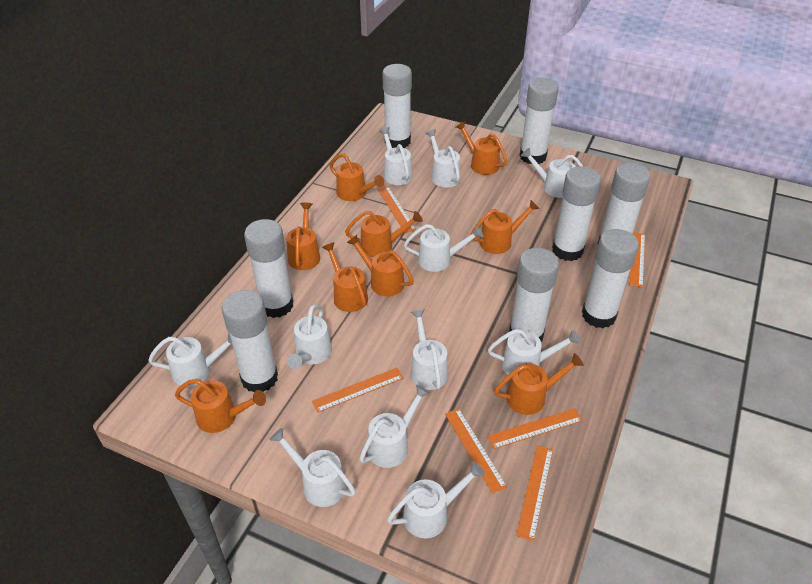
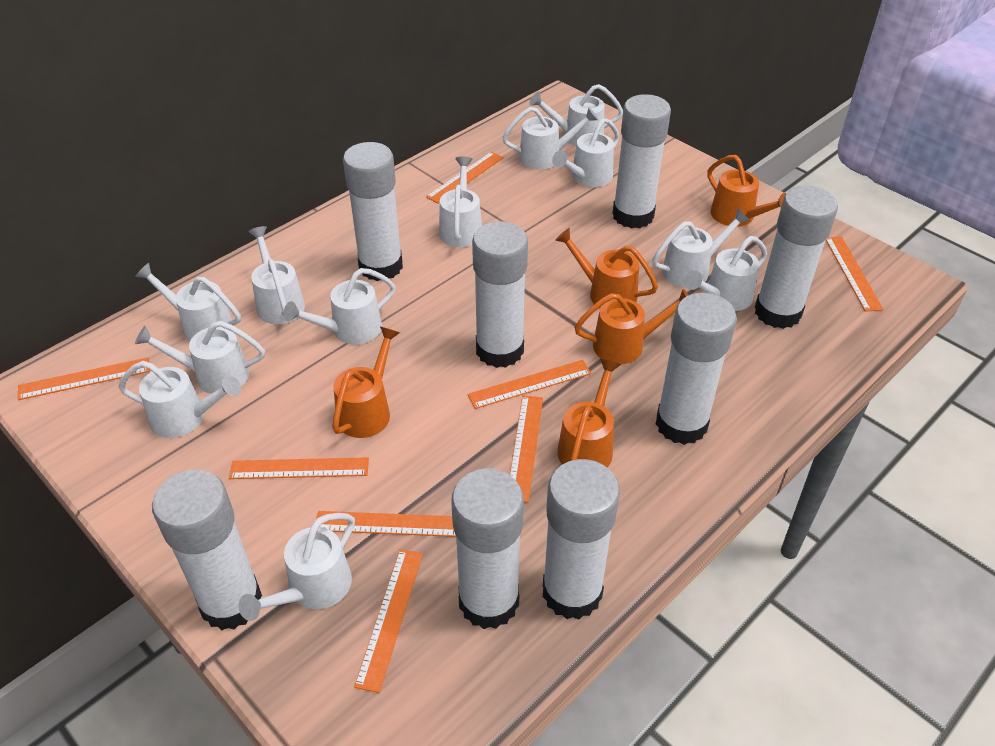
orange ruler: [312,368,404,413] [378,186,416,233] [445,408,507,494] [487,408,583,449] [516,445,553,541] [629,232,645,287] = 6 -> [18,357,150,400] [229,457,369,479] [316,511,456,537] [354,549,423,693] [426,152,503,204] [468,360,591,409] [510,395,543,502] [826,236,883,312] = 8
orange watering can: [175,378,266,433] [286,202,320,270] [322,242,368,312] [330,153,384,201] [345,211,423,257] [347,235,414,296] [456,121,507,175] [471,200,540,254] [494,353,584,415] = 9 -> [332,327,400,438] [555,228,658,308] [557,359,621,467] [574,289,689,364] [707,155,786,227] = 5
white watering can: [148,333,232,387] [269,428,356,507] [287,304,332,369] [359,385,430,468] [379,127,413,185] [387,461,485,538] [404,224,483,272] [410,309,448,390] [425,129,460,188] [488,329,580,375] [521,148,583,198] = 11 -> [119,361,241,438] [135,263,241,342] [135,321,265,394] [239,513,355,621] [248,226,305,324] [283,268,396,344] [439,156,482,247] [502,107,599,170] [529,84,623,145] [552,118,620,187] [652,208,750,288] [684,236,767,311] = 12

